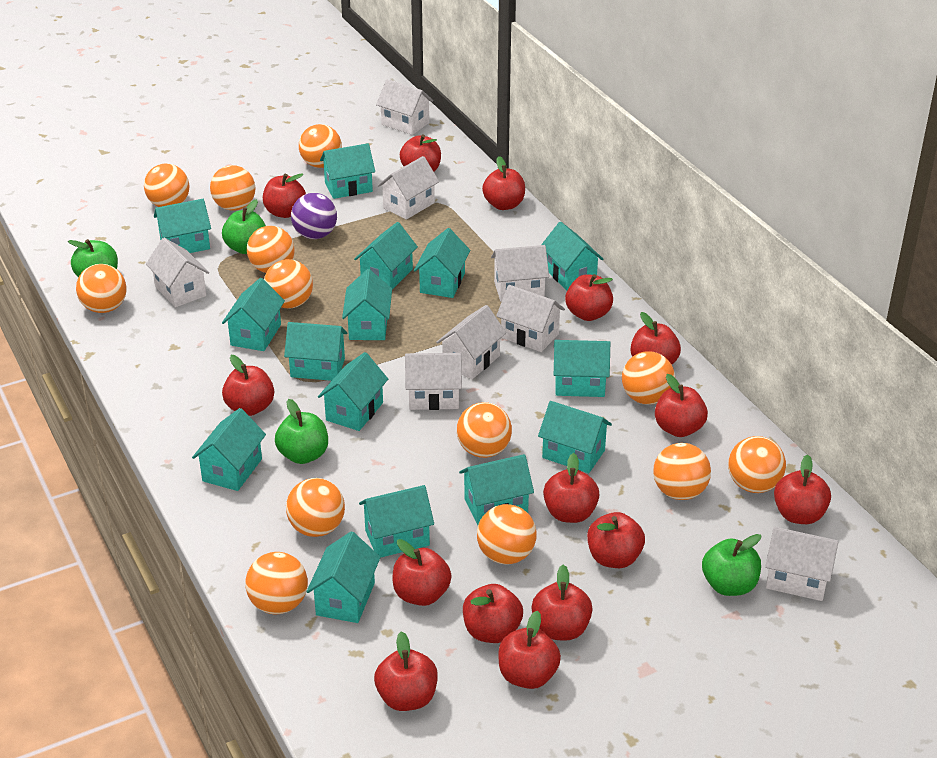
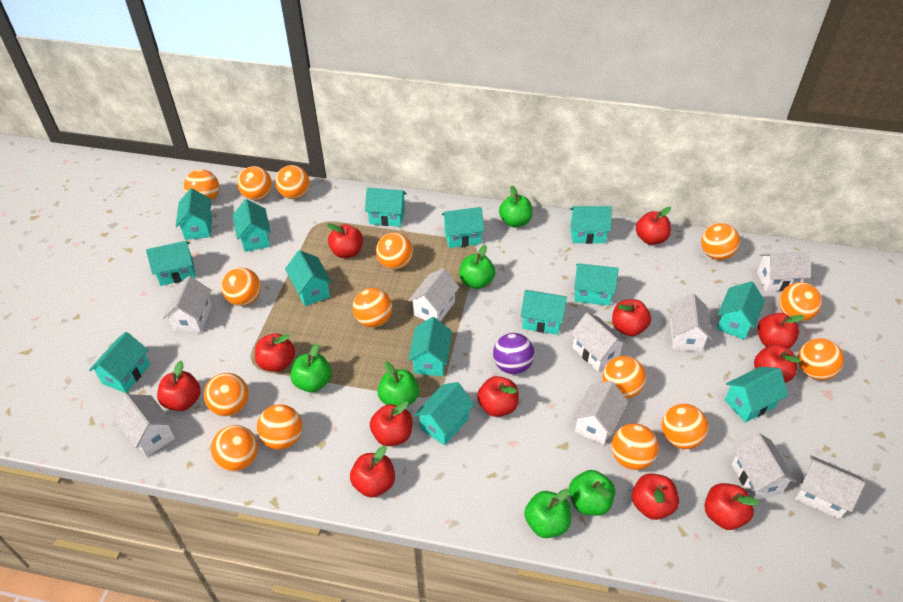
green apple: [68,239,118,277] [222,199,266,254] [275,399,328,464] [702,534,761,596] = 4 -> [290,343,332,392] [377,361,419,406] [459,245,495,289] [499,185,533,227] [524,489,571,538] [569,470,615,516] = 6
orange ball: [76,264,127,313] [144,164,190,207] [210,165,255,211] [245,552,308,614] [247,226,295,273] [264,259,313,308] [286,478,345,537] [299,124,342,168] [457,402,512,458] [477,504,537,564] [622,351,675,405] [653,443,711,500] [728,436,786,493] = 13 -> [184,169,219,201] [204,373,249,416] [211,425,258,471] [221,267,261,306] [237,166,272,200] [257,404,302,450] [275,165,310,199] [353,288,392,327] [376,233,413,270] [602,356,646,399] [612,423,659,470] [662,404,708,449] [701,223,740,260] [779,282,822,321] [798,338,844,380] = 15
red apple: [222,355,274,416] [263,173,306,218] [374,631,438,711] [393,539,452,606] [400,134,441,171] [463,584,523,643] [482,156,525,210] [498,611,561,689] [532,565,593,640] [543,453,600,523] [565,274,613,321] [587,512,645,568] [631,312,681,364] [655,374,708,437] [774,455,831,524] = 15 -> [157,361,201,411] [255,333,295,372] [327,223,363,258] [350,445,395,498] [370,401,412,446] [477,376,519,417] [612,299,651,336] [632,473,679,520] [636,207,671,245] [704,483,759,530] [754,345,801,383] [757,313,805,349] = 12
turquoise house: [154,199,211,253] [192,408,266,491] [222,278,285,351] [284,322,347,381] [306,531,381,623] [318,352,388,431] [320,143,375,199] [342,269,392,340] [354,222,418,289] [359,485,434,557] [414,228,470,298] [459,454,534,525] [538,401,612,473] [541,222,604,290] [554,340,610,397] = 15 -> [89,332,150,393] [146,241,196,286] [176,188,212,240] [233,199,271,252] [285,250,332,306] [365,188,407,227] [408,317,452,376] [414,382,474,445] [441,207,485,248] [521,290,567,335] [570,206,612,244] [574,263,619,306] [717,281,765,340] [725,367,788,422] = 14
white house: [146,238,209,307] [376,79,433,135] [377,156,439,220] [405,353,462,410] [436,305,506,379] [491,245,549,301] [496,285,565,352] [765,527,839,601] = 8 -> [114,394,175,457] [163,276,212,333] [408,268,459,322] [570,312,627,372] [572,381,628,445] [670,293,712,352] [732,433,796,500] [757,252,810,291] [795,455,865,519] = 9

